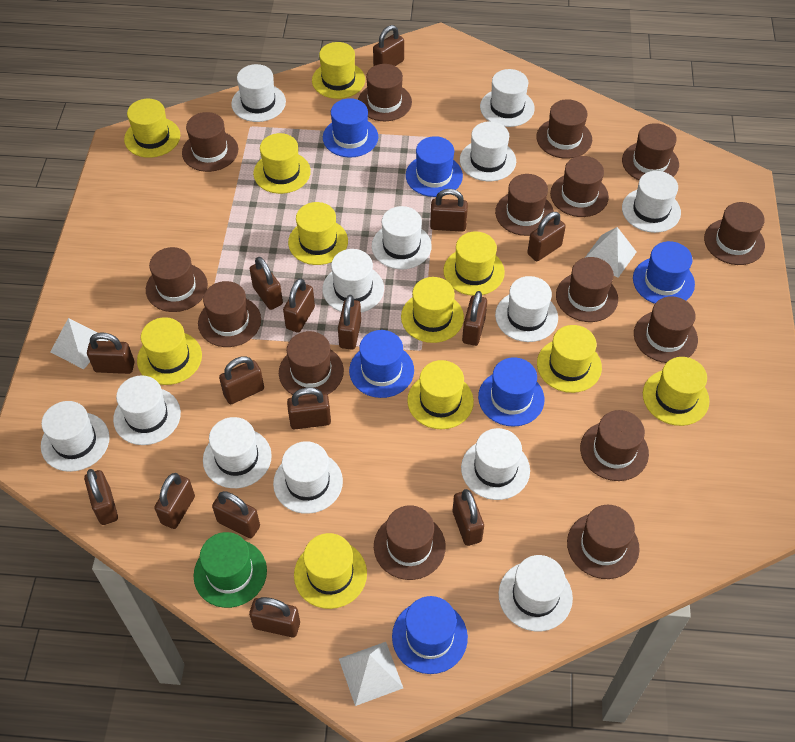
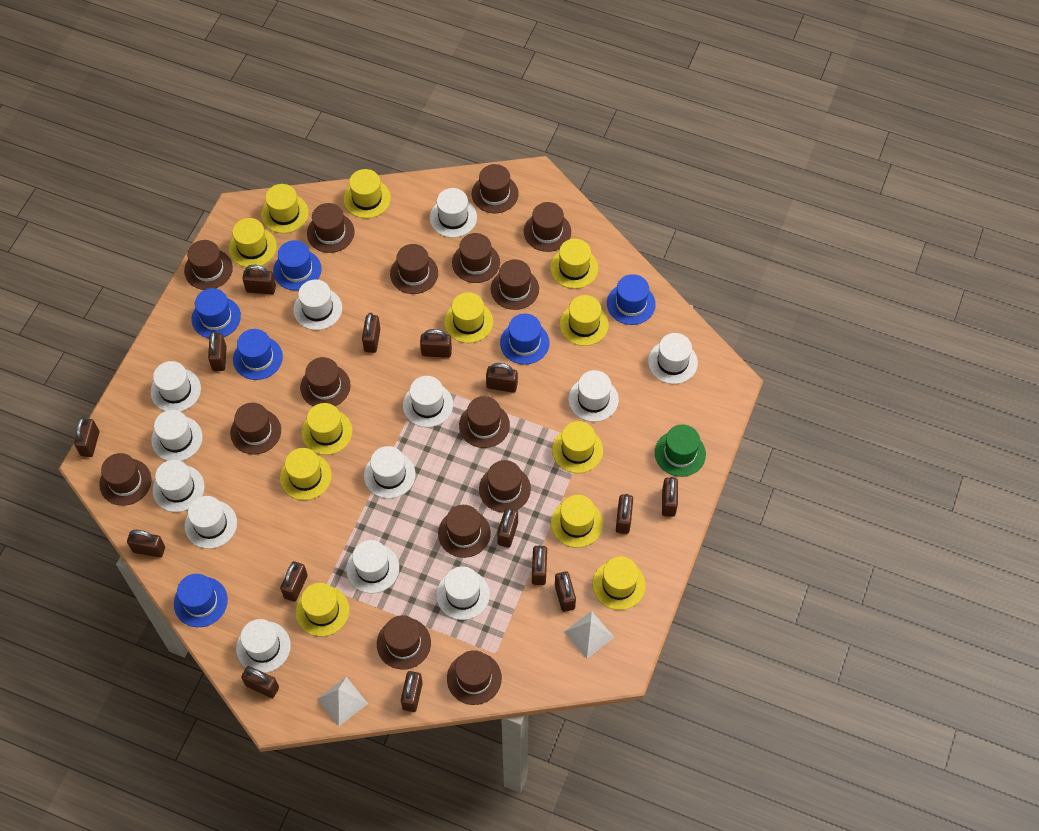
white pyramid: [50,318,109,369] [339,642,403,706] [585,227,636,278] = 3 -> [318,677,368,726] [565,611,614,658] = 2
yellow hat: [124,99,180,158] [137,317,202,385] [253,133,311,194] [288,202,348,265] [294,533,367,609] [312,42,365,99] [401,277,464,343] [407,360,474,429] [443,231,505,296] [537,325,602,393] [643,357,710,426] = 11 -> [229,218,277,267] [261,184,309,233] [280,448,332,500] [295,583,349,636] [301,403,353,455] [344,169,391,218] [444,292,493,343] [550,239,598,289] [551,495,603,548] [552,421,603,473] [559,295,609,346] [592,557,646,610] = 12

